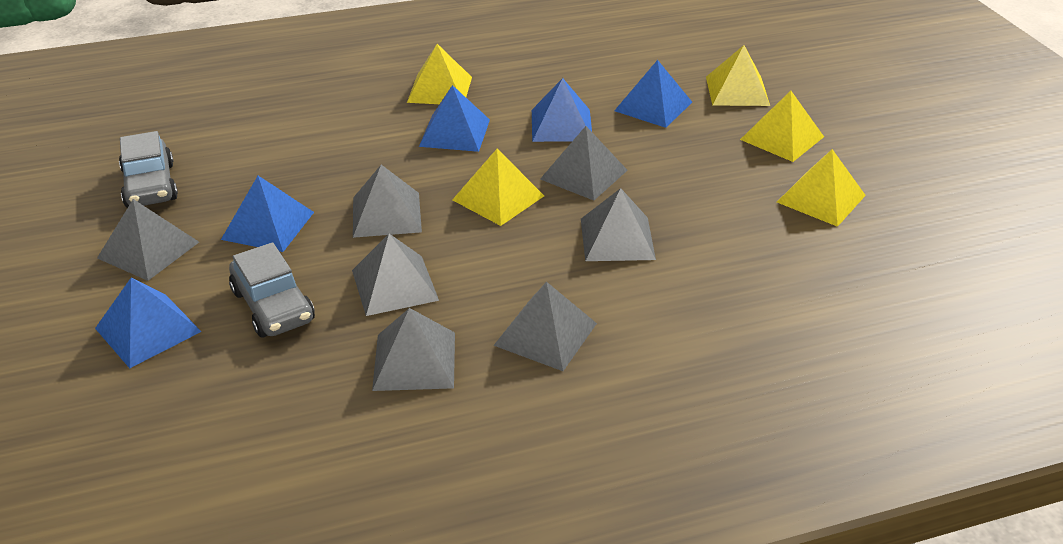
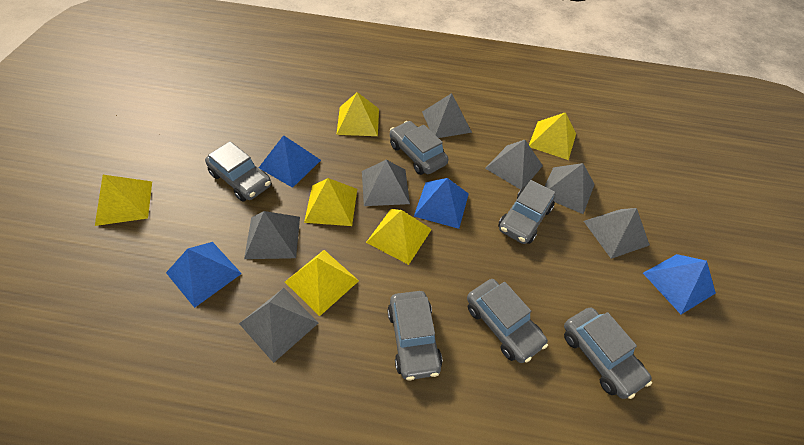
blue pyramid: [95,277,202,368] [221,176,314,252] [419,85,490,152] [532,78,592,142] [614,60,692,128] = 5 -> [166,242,242,308] [259,135,321,188] [414,178,469,229] [643,254,716,314] = 4
grey car: [119,131,178,208] [229,242,315,337] = 2 -> [205,141,271,201] [387,291,442,380] [390,121,449,175] [467,279,548,363] [498,180,556,244] [564,307,652,399] = 6
yellow pyramid: [407,44,472,104] [452,149,544,226] [706,45,770,106] [740,91,824,162] [777,149,866,227] = 5 -> [95,175,152,226] [285,250,359,316] [304,178,357,226] [336,92,379,136] [366,209,432,265] [529,112,576,160] = 6

